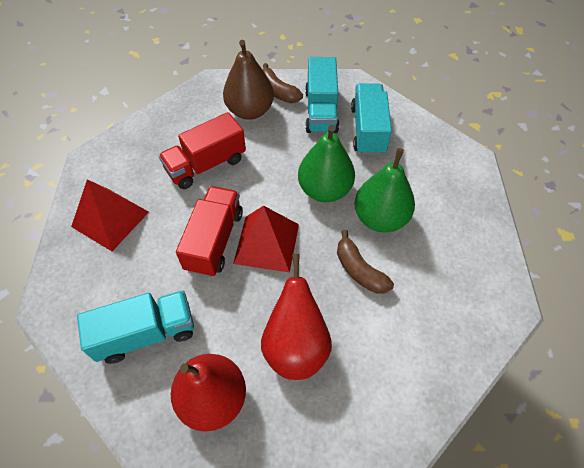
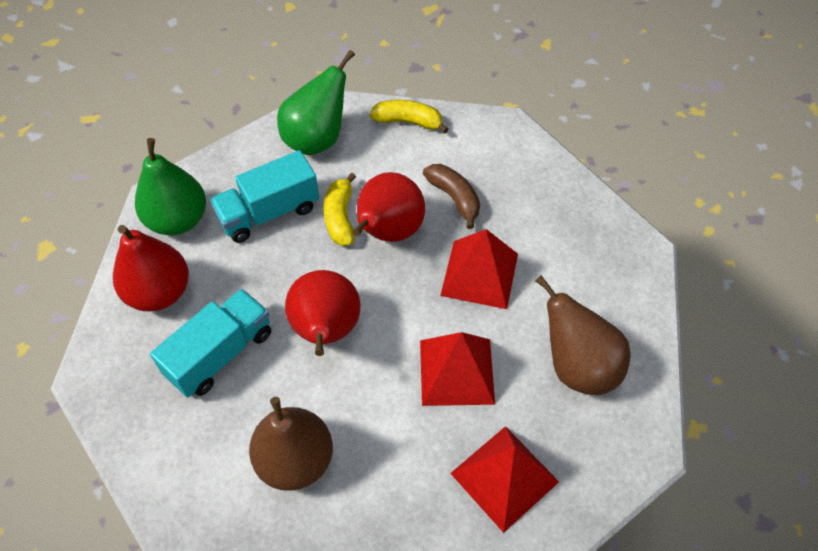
brown banana: [262,63,303,103] [337,230,394,294] = 2 -> [423,164,480,229] = 1
brown pear: [223,40,274,120] = 1 -> [249,397,333,491] [535,276,631,395] = 2
red pear: [171,354,246,432] [261,254,332,380] = 2 -> [113,225,189,311] [285,270,361,356] [353,172,425,242] = 3
red pyramid: [71,179,149,251] [233,206,299,273] = 2 -> [420,332,495,406] [440,229,518,309] [450,426,559,533] = 3
red truck: [158,112,246,189] [176,186,243,277] = 2 -> none = 0
turquoise truck: [77,291,194,364] [305,57,339,133] [351,83,392,155] = 3 -> [150,289,271,398] [210,150,319,243] = 2
yellow banana: none = 0 -> [324,173,356,245] [370,100,449,133] = 2

